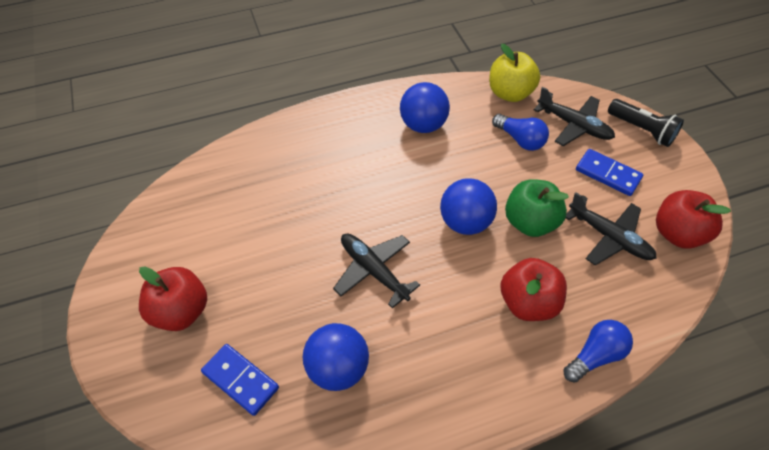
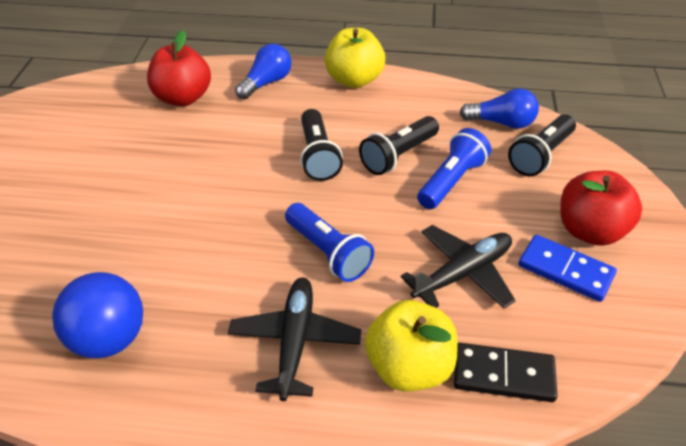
black domino: none = 0 -> [454,343,558,402] = 1
black flashlight: [608,99,684,147] = 1 -> [300,109,343,181] [359,116,439,175] [508,114,576,176] = 3
black plane: [333,233,420,308] [534,87,615,146] [566,192,657,265] = 3 -> [228,277,361,401] [401,225,516,309] = 2
blue ball: [303,323,369,391] [400,82,450,133] [440,178,497,235] = 3 -> [52,272,143,359] = 1
blue domino: [201,344,279,416] [576,149,643,196] = 2 -> [518,235,617,302] = 1
blue flashlight: none = 0 -> [285,203,374,282] [417,128,491,209] = 2
green apple: [505,179,569,237] = 1 -> none = 0
red apple: [139,266,207,331] [500,258,567,321] [656,190,731,249] = 3 -> [147,30,211,106] [561,171,642,246] = 2
yellow apple: [489,44,540,102] = 1 -> [325,28,385,88] [365,300,457,392] = 2

